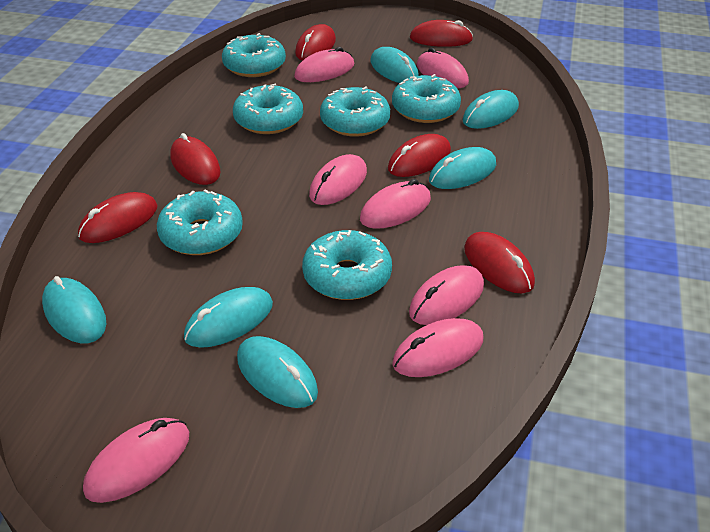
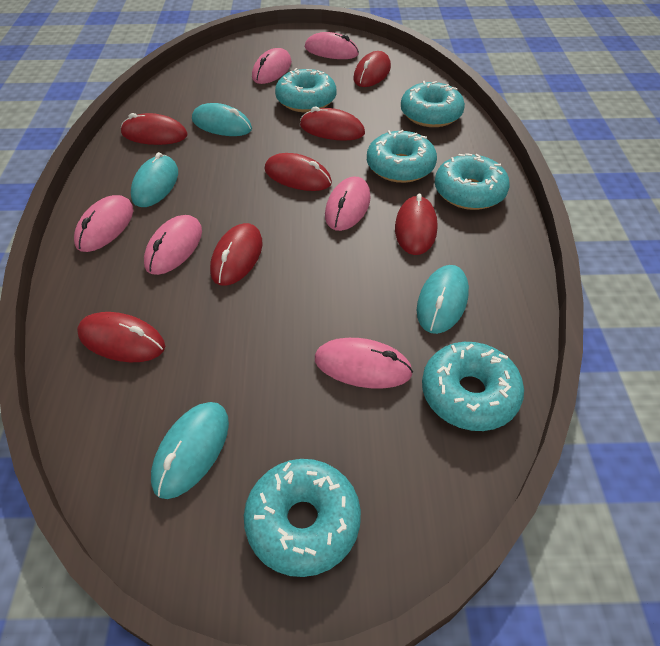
pink mouse: [83,418,189,503] [294,47,354,82] [309,154,367,205] [360,179,431,229] [392,318,483,377] [409,265,484,325] [417,48,469,88] = 7 -> [74,195,133,252] [144,215,202,275] [252,48,292,84] [305,32,359,59] [315,338,413,389] [325,177,371,231] = 6
red mouse: [78,192,157,243] [170,133,221,185] [295,24,336,61] [388,134,451,177] [410,20,473,47] [464,232,535,293] = 6 -> [77,312,165,362] [121,113,188,145] [210,223,262,286] [265,153,332,191] [300,107,365,141] [353,51,391,87] [395,193,437,255] = 7
turquoise mouse: [42,276,106,343] [184,287,273,348] [237,336,318,408] [370,47,419,83] [429,147,496,189] [462,90,519,129] = 6 -> [131,152,178,207] [151,402,229,499] [192,103,252,136] [417,265,469,334] = 4

